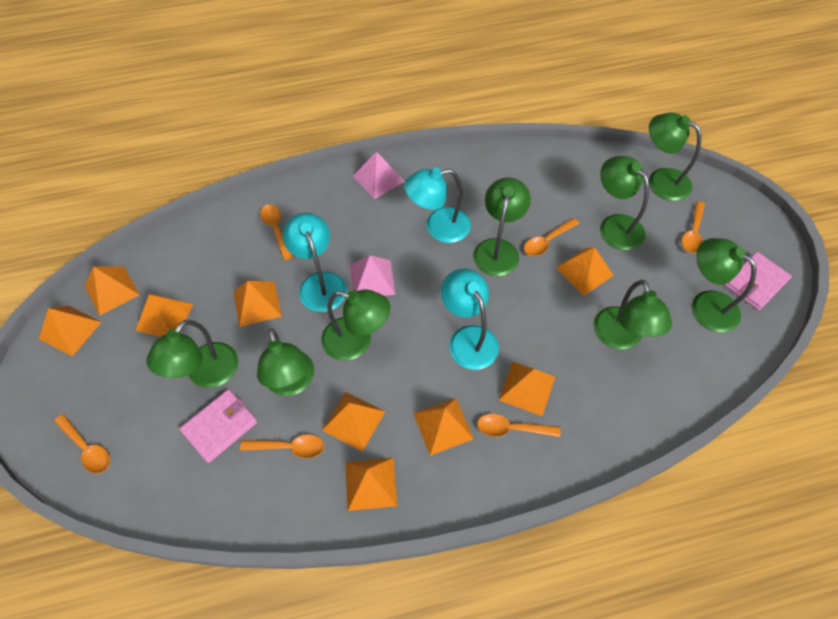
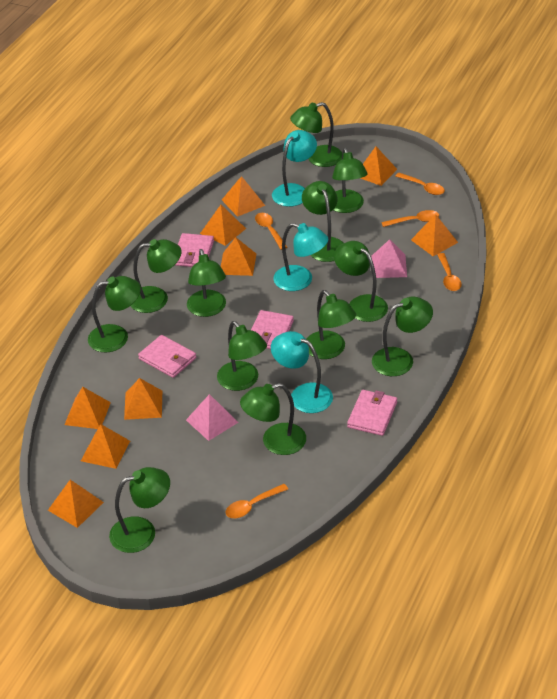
green lamp: [146,320,238,388] [257,328,314,396] [321,289,390,361] [473,177,531,276] [594,280,672,349] [600,156,649,250] [649,113,701,201] [692,238,757,332] = 8 -> [88,276,141,352] [109,467,170,553] [131,239,182,313] [187,249,226,317] [217,321,267,391] [240,383,306,455] [290,102,342,167] [302,181,343,262] [306,290,356,359] [332,148,368,213] [334,241,388,322] [372,297,433,376] = 12
orange spoon: [54,414,110,473] [240,434,324,458] [260,204,293,260] [477,414,560,437] [524,218,580,256] [682,201,705,253] = 6 -> [226,484,288,518] [255,213,287,250] [381,210,439,227] [395,173,445,195] [437,253,462,291] = 5
pink wallet: [179,389,257,463] [724,252,792,310] = 2 -> [138,335,196,378] [175,233,214,267] [251,310,294,349] [347,390,397,436] = 4

